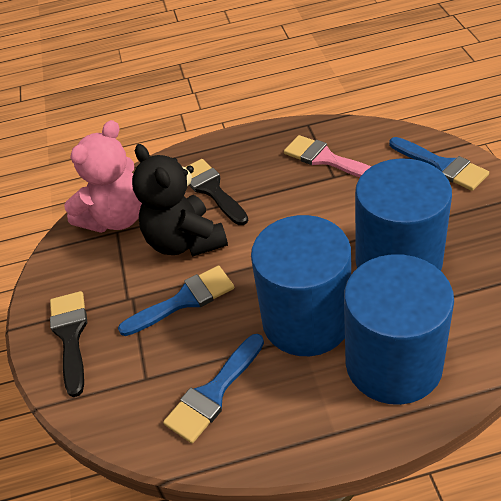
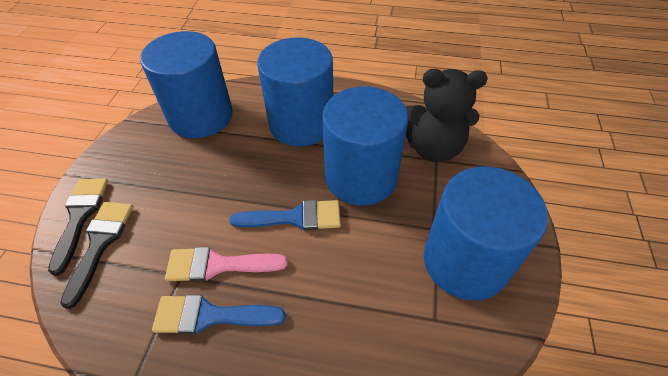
blue brush: [118,265,234,336] [163,334,264,443] [389,137,489,191] = 3 -> [152,295,286,334] [229,200,341,231] = 2
blue cylinder: [251,215,351,356] [344,254,454,405] [355,159,452,271] = 3 -> [140,31,233,138] [257,37,333,147] [322,87,408,206] [424,167,548,300] = 4
pink teddy bear: [64,120,142,233] = 1 -> none = 0

